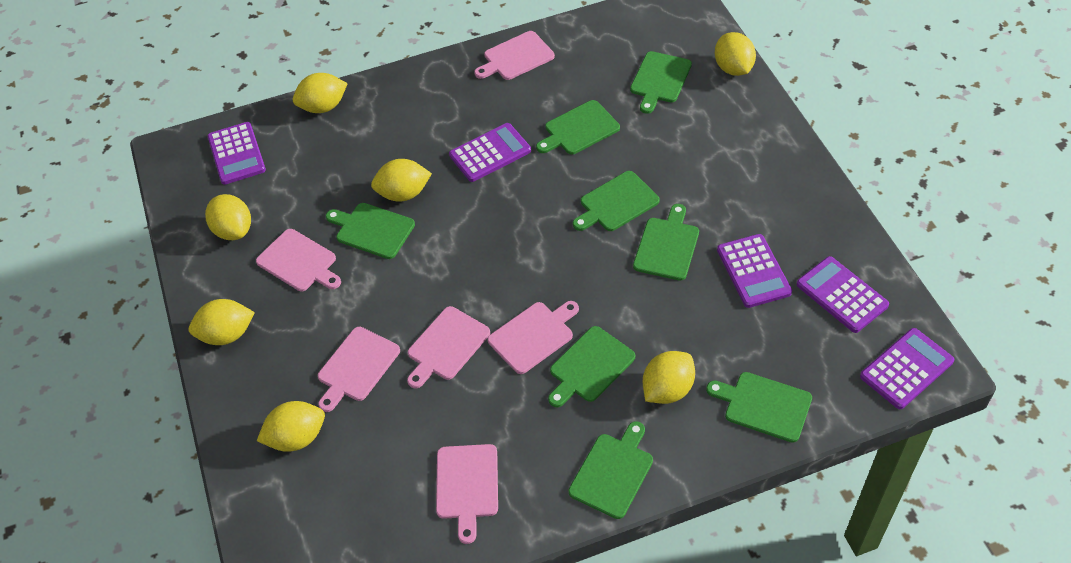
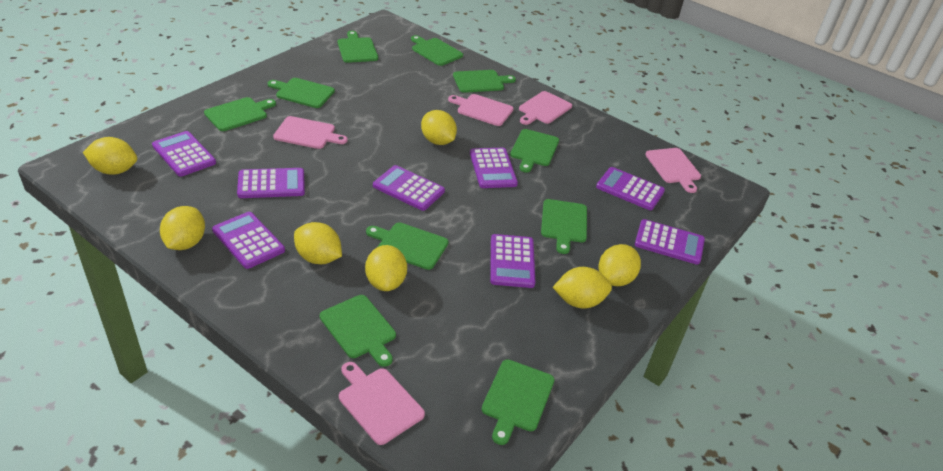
green cutting board: [326,203,415,259] [536,100,620,155] [548,326,635,407] [569,421,653,519] [573,171,660,231] [630,51,692,114] [633,204,699,281] [706,372,812,443] = 8 -> [204,97,276,131] [268,78,335,108] [320,295,396,367] [337,31,378,63] [366,222,449,270] [411,35,463,66] [453,70,516,93] [482,359,555,445] [510,129,559,173] [541,199,587,254] = 10
pink cutting board: [256,229,341,291] [318,327,400,412] [407,306,490,388] [436,444,498,544] [474,31,555,80] [488,301,579,374] = 6 -> [273,116,348,149] [339,362,425,445] [448,94,514,126] [519,91,572,125] [645,148,701,193] = 5
purple calculator: [208,122,266,185] [449,123,531,182] [717,234,792,308] [796,256,889,333] [860,328,954,409] = 5 -> [152,131,216,177] [212,212,285,269] [237,168,305,198] [373,165,445,211] [470,148,518,188] [490,234,535,288] [596,167,665,210] [635,219,705,265] = 8

